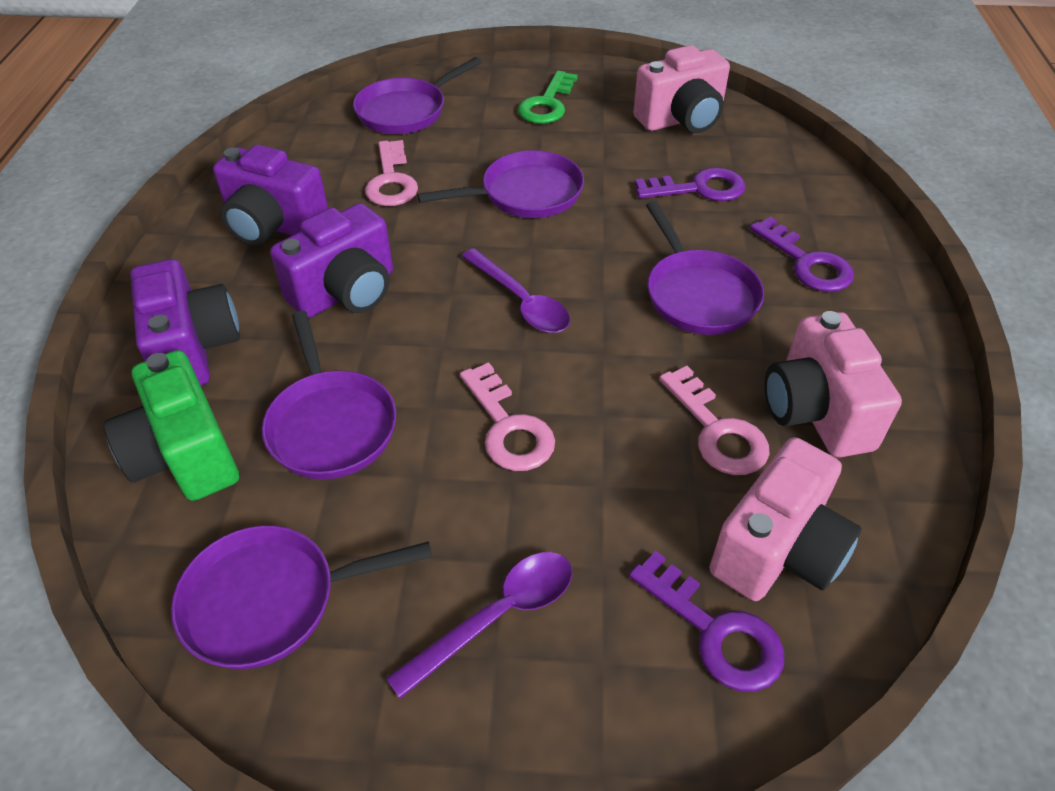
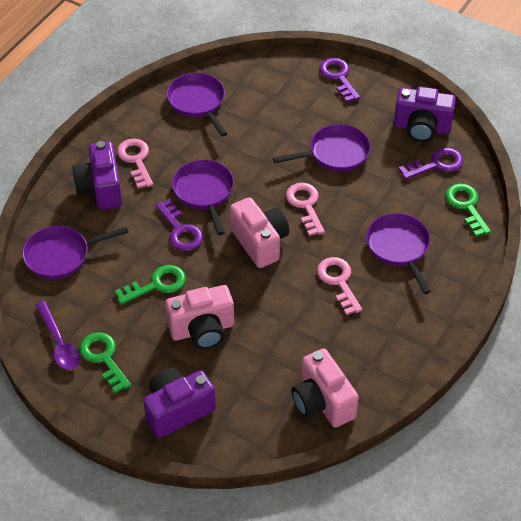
green camera: [103,350,239,501] = 1 -> none = 0
green key: [518,71,578,124] = 1 -> [80,332,131,393] [115,265,186,305] [446,184,491,237] = 3
purple spoon: [386,552,572,699] [462,248,570,333] = 2 -> [35,301,80,370] = 1

